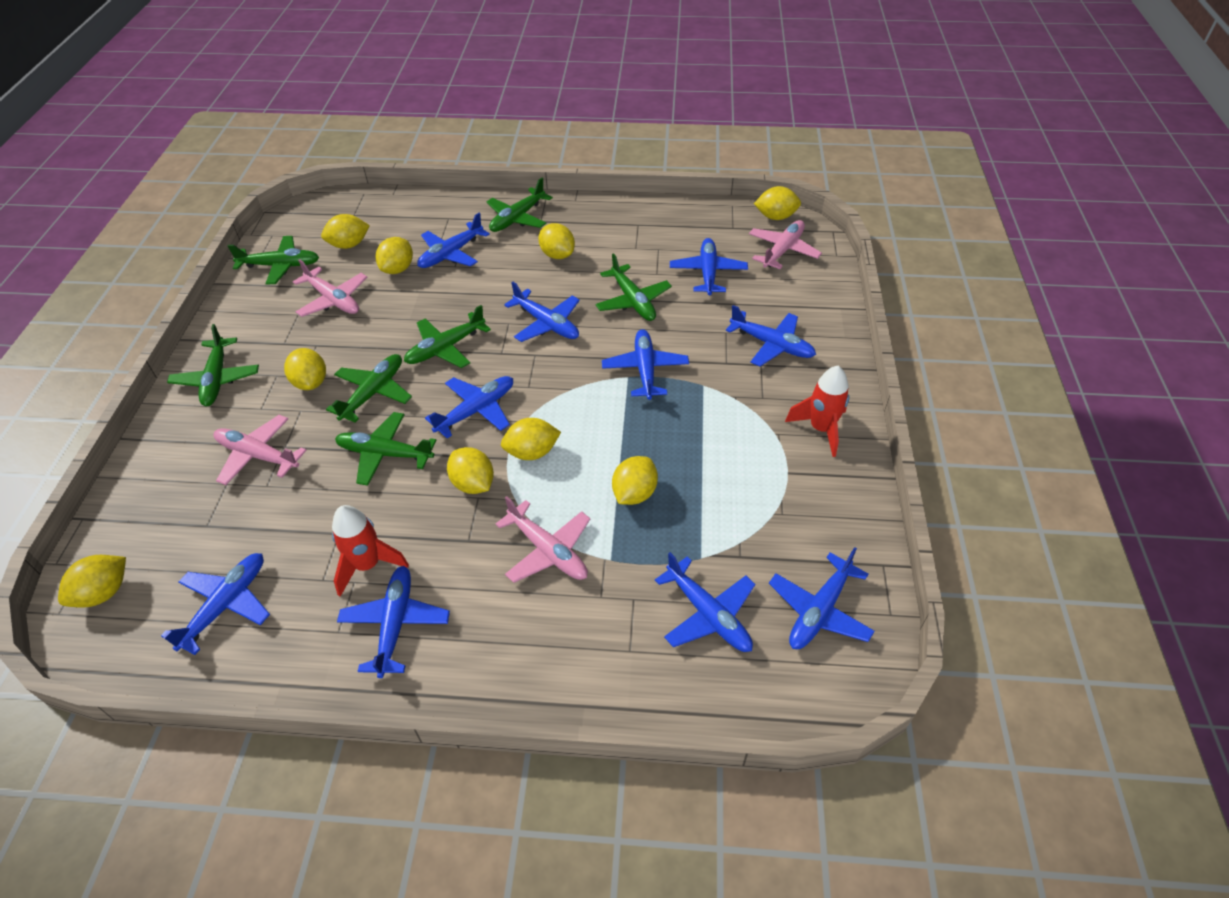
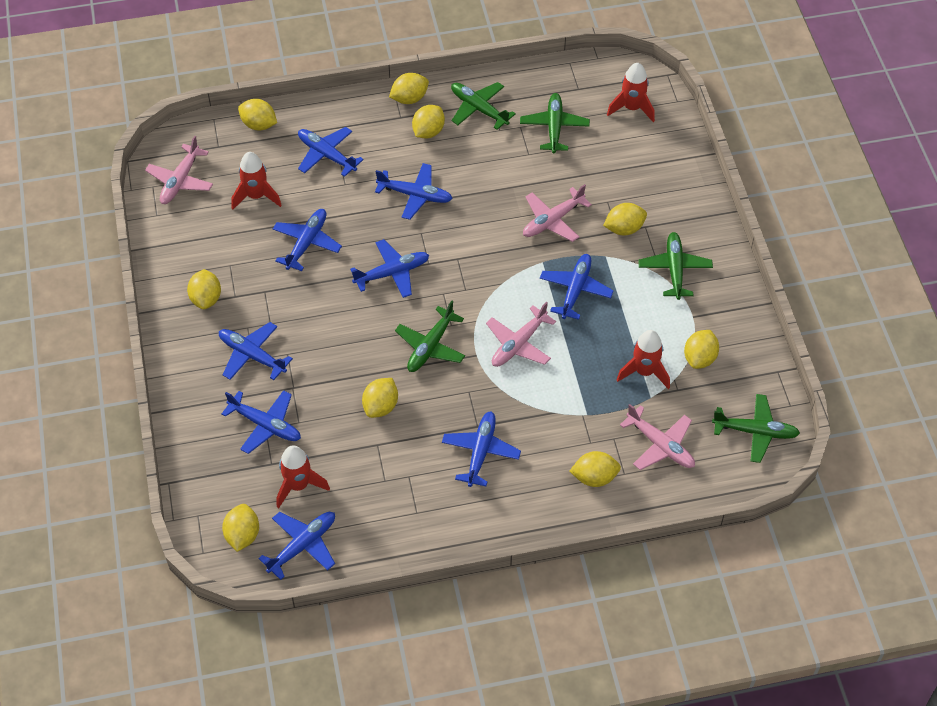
blue plane: [161,553,270,655] [337,566,450,678] [417,213,490,268] [425,376,513,439] [504,281,580,342] [602,329,689,400] [655,552,755,652] [670,238,748,295] [726,305,816,367] [769,547,875,649] = 10 -> [219,322,293,380] [221,390,301,454] [258,512,335,580] [273,209,342,271] [298,127,363,177] [350,239,429,298] [375,163,453,220] [442,411,521,487] [540,254,614,320] = 9
green plane: [167,324,259,406] [228,236,319,284] [326,354,412,422] [335,412,436,486] [404,305,491,368] [487,178,553,232] [595,253,672,321] = 7 -> [395,301,465,372] [451,82,516,130] [520,93,590,153] [638,232,713,300] [712,394,800,463] = 5
red rocket: [332,505,409,597] [785,366,850,457] = 2 -> [231,152,282,209] [277,445,330,508] [607,63,655,122] [617,330,670,389] = 4

